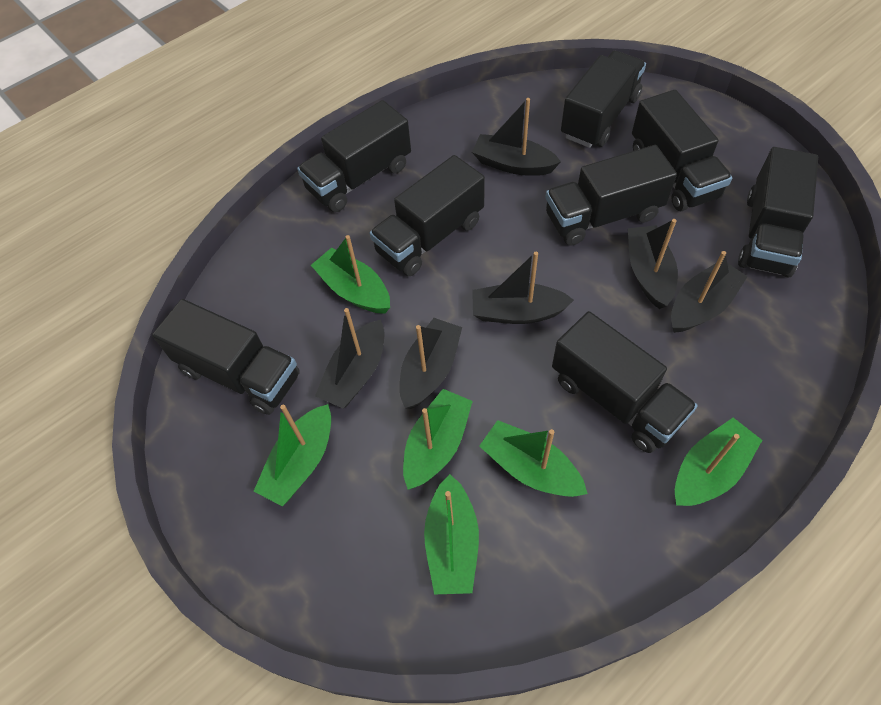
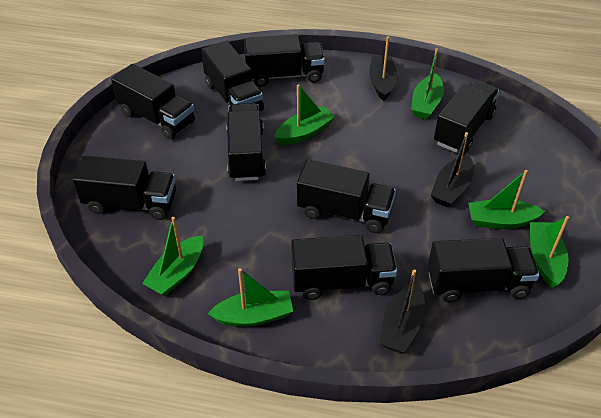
black boat: [315,308,384,408] [400,318,462,409] [472,98,561,176] [472,252,574,324] [628,219,678,309] [671,251,748,333] = 6 -> [369,36,398,101] [379,269,425,353] [431,132,474,208] = 3
black truck: [152,299,300,415] [297,100,411,212] [369,155,485,276] [545,145,677,246] [552,311,698,453] [561,51,646,148] [632,90,732,211] [738,147,818,278] = 8 -> [73,156,176,220] [111,64,195,140] [201,41,264,112] [226,103,266,181] [244,34,325,87] [291,235,397,300] [297,159,396,233] [428,238,540,302] [434,81,499,153] = 9

